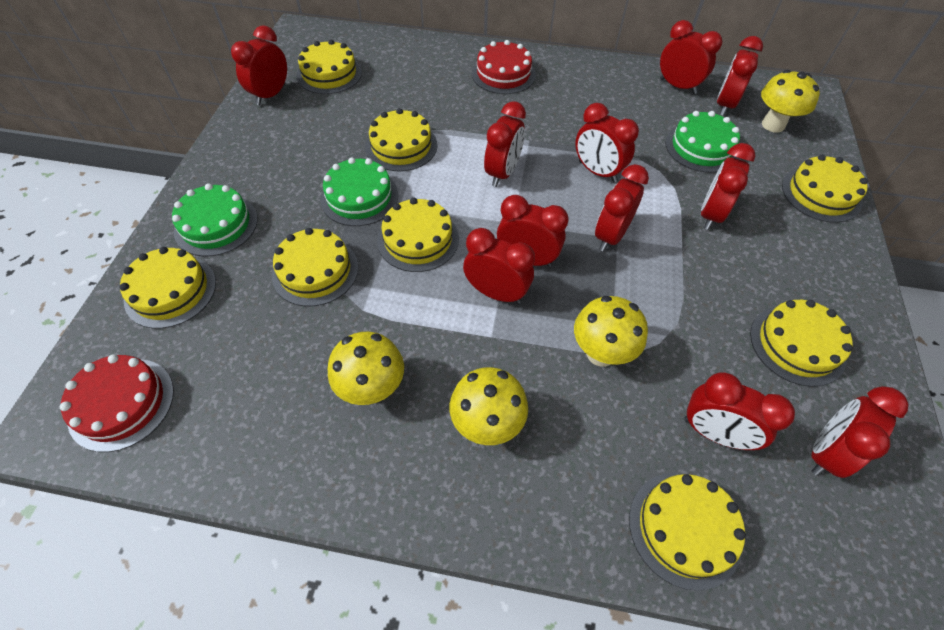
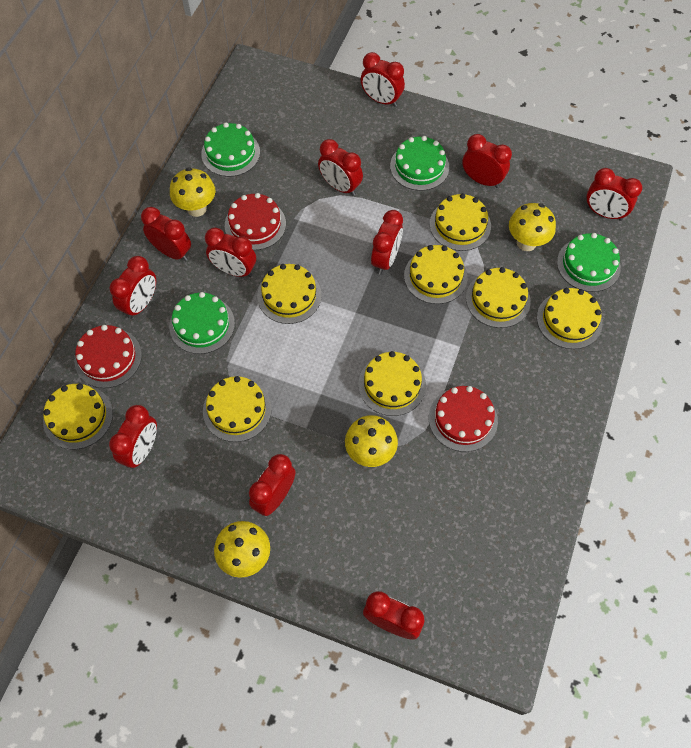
green cake: [172,184,258,257] [320,157,398,226] [665,111,740,173] = 3 -> [169,292,235,354] [201,123,260,177] [390,136,449,191] [557,233,621,292] = 4
red cake: [60,354,174,452] [472,40,536,94] = 2 -> [74,325,142,388] [225,193,286,250] [429,386,498,452] = 3

